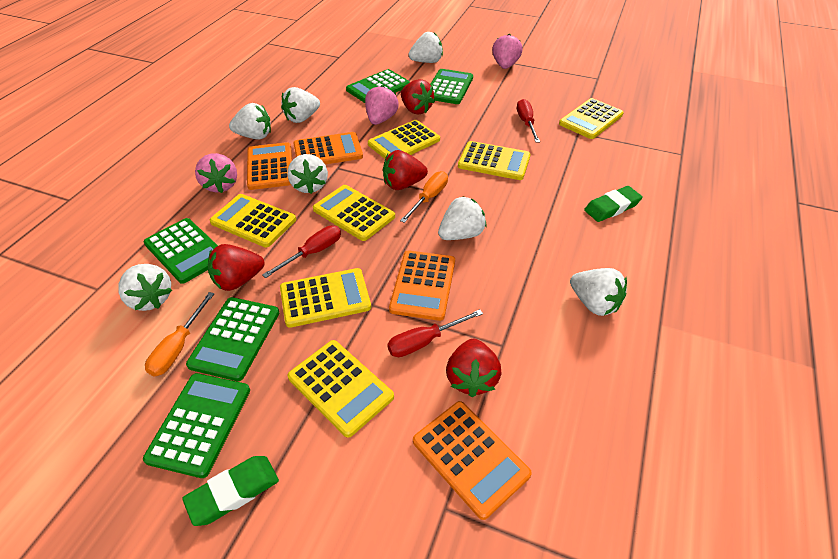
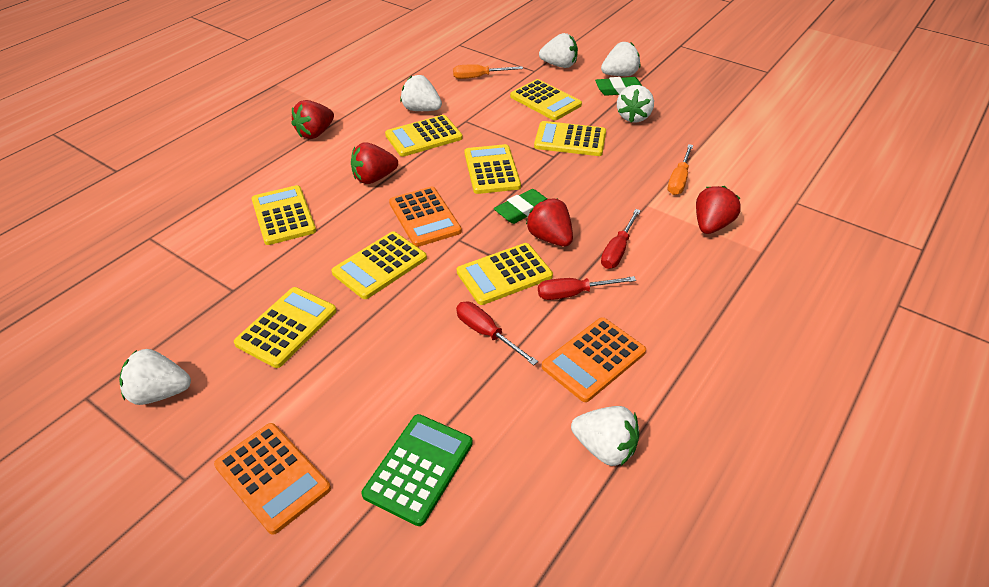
green calculator: [143,373,250,478] [144,218,218,284] [186,297,279,381] [346,69,410,103] [430,69,473,104] = 5 -> [362,414,473,526] = 1
orange calculator: [247,142,292,190] [293,132,363,164] [389,250,455,321] [413,401,532,520] = 4 -> [214,423,331,535] [389,187,462,247] [542,317,646,402] = 3
pink strawberry: [195,153,237,193] [365,85,399,125] [492,34,522,69] = 3 -> none = 0
white strawberry: [118,264,172,311] [229,103,271,140] [281,87,320,123] [287,154,328,194] [409,32,443,63] [438,196,486,240] [570,268,627,316] = 7 -> [119,349,191,405] [400,75,442,111] [539,33,578,68] [571,406,639,466] [601,42,640,76] [617,85,654,122] = 6
yellow calculator: [210,194,296,248] [280,268,371,328] [288,340,394,438] [313,185,395,241] [368,120,440,159] [458,141,531,180] [559,98,624,139] = 7 -> [234,287,336,368] [252,185,316,245] [331,232,427,299] [385,115,463,157] [457,243,553,305] [464,144,521,194] [510,79,582,120] [534,121,606,156] = 8

